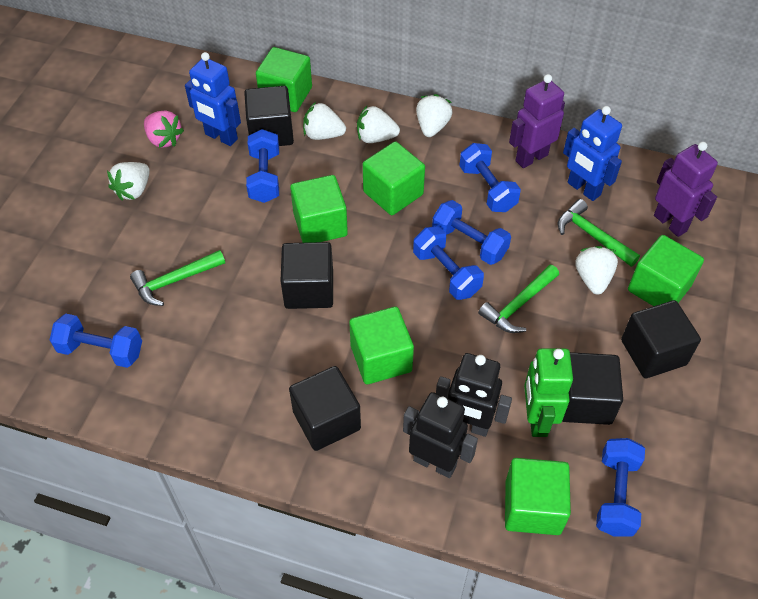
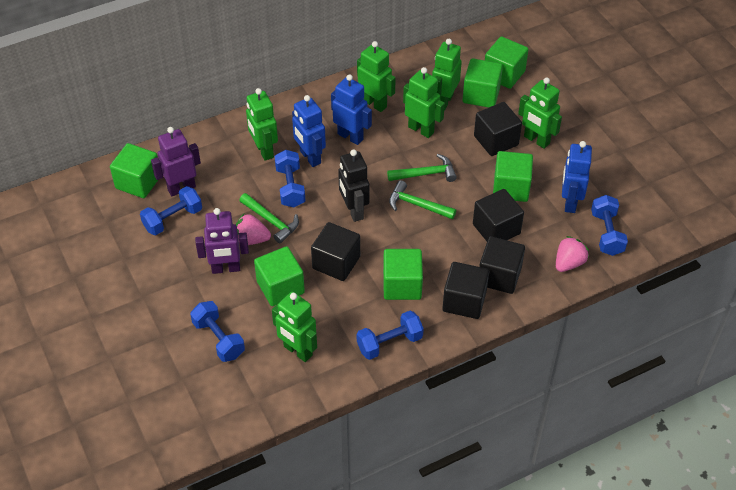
black robot: [403,392,478,478] [436,353,512,437] = 2 -> [338,149,370,222] = 1
blue dumbbell: [50,314,142,368] [246,129,279,203] [413,226,484,300] [432,200,511,265] [459,143,521,212] [596,438,645,537] = 6 -> [140,186,202,235] [190,301,245,362] [275,150,305,207] [357,311,424,360] [591,195,628,256] = 5
blue robot: [185,52,241,146] [563,106,622,201] = 2 -> [292,95,326,167] [331,74,372,145] [562,141,592,213] = 3
green robot: [524,348,573,437] = 1 -> [246,88,278,161] [272,292,317,362] [357,41,396,112] [403,67,445,138] [432,39,462,111] [518,78,562,149] = 6
pink strawberry: [144,111,184,148] = 1 -> [235,214,271,245] [556,236,589,272] = 2
white strawberry: [107,162,150,201] [303,102,346,140] [357,106,400,143] [416,94,453,137] [575,246,618,294] = 5 -> none = 0

